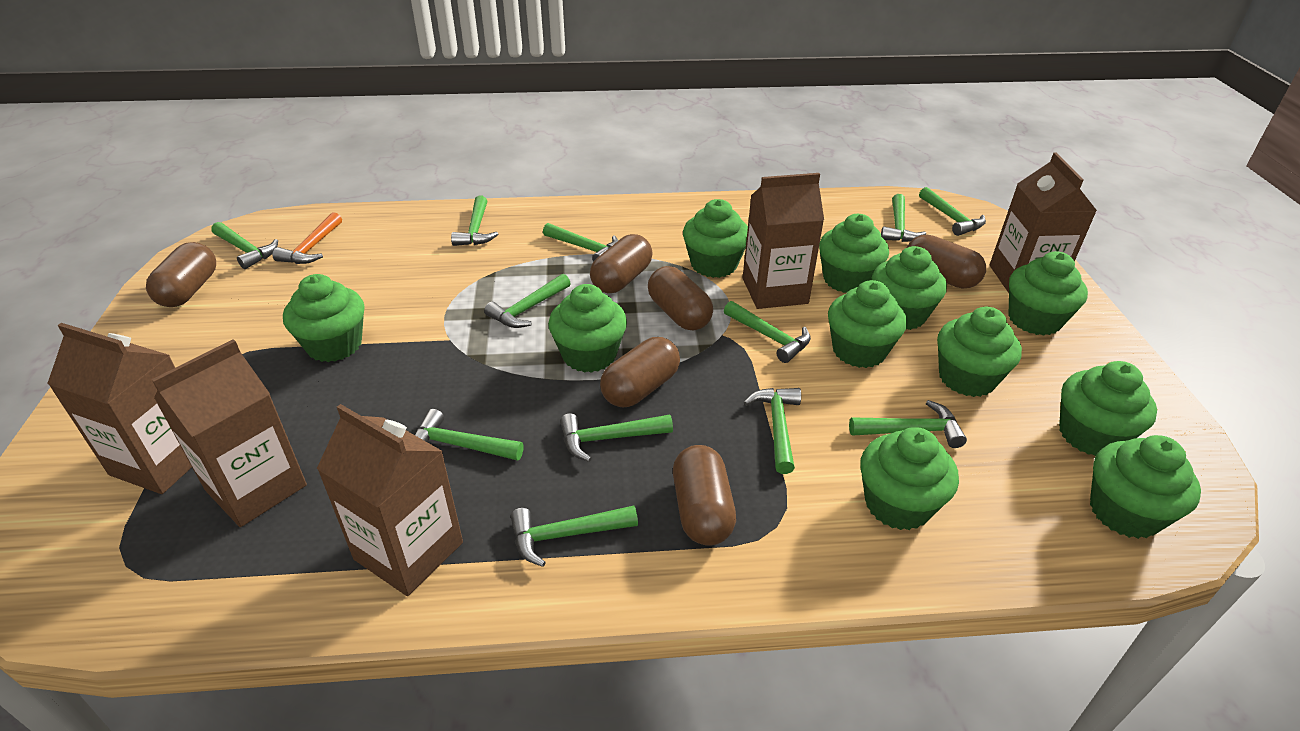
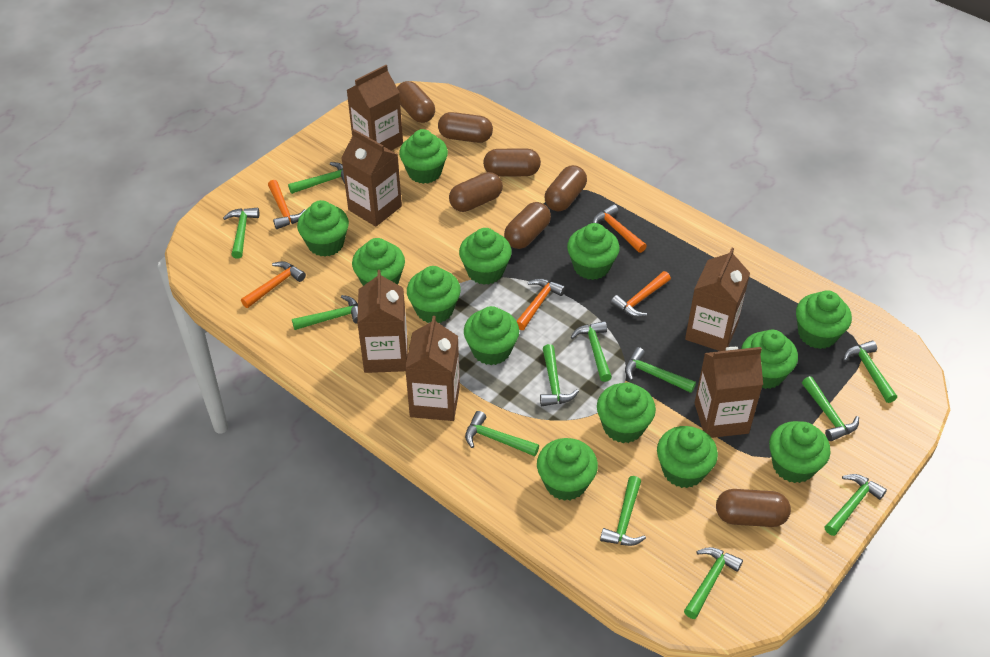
brown capsule: [146,242,216,307] [590,234,652,293] [600,337,680,407] [648,266,713,331] [673,445,736,546] [907,234,986,288] = 6 -> [397,81,435,123] [438,112,493,143] [449,172,503,212] [483,148,541,177] [504,202,551,249] [545,165,587,211] [716,489,791,527] = 7
brown carton: [47,323,192,494] [152,339,307,527] [317,404,463,596] [743,173,824,309] [990,152,1097,293] = 5 -> [341,129,402,227] [347,65,403,151] [357,270,408,373] [405,316,460,421] [685,248,750,351] [695,347,763,438] = 6
green cupcake: [283,274,365,362] [548,284,627,373] [683,199,748,278] [819,214,889,293] [828,280,907,368] [860,427,959,530] [872,246,947,330] [937,307,1022,397] [1008,251,1088,336] [1059,361,1157,456] [1090,435,1201,539] = 11 -> [297,200,349,257] [352,238,405,286] [399,129,448,184] [407,266,461,323] [459,228,512,285] [464,306,519,365] [537,438,598,501] [567,223,620,280] [597,383,656,443] [657,426,718,488] [741,330,798,389] [769,421,831,483] [796,290,852,349] = 13
orange hammer: [272,212,342,264] = 1 -> [241,261,306,308] [268,180,306,229] [517,278,566,330] [592,204,647,253] [611,271,671,317] = 5

